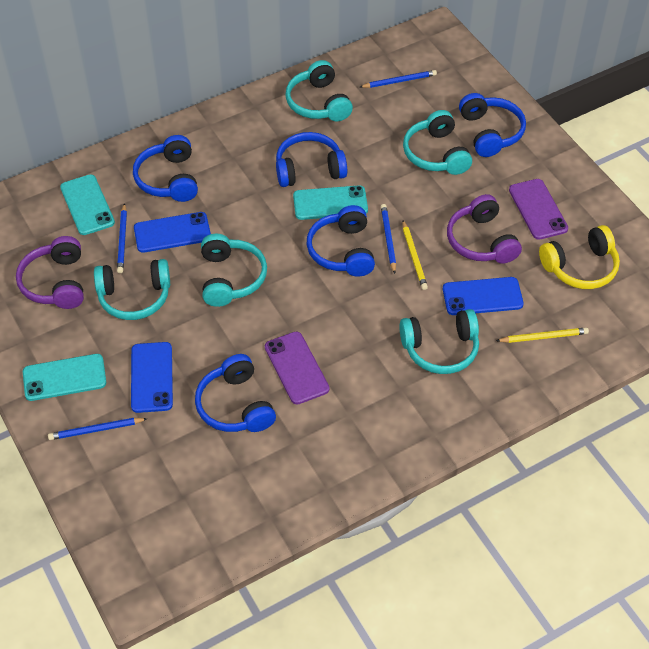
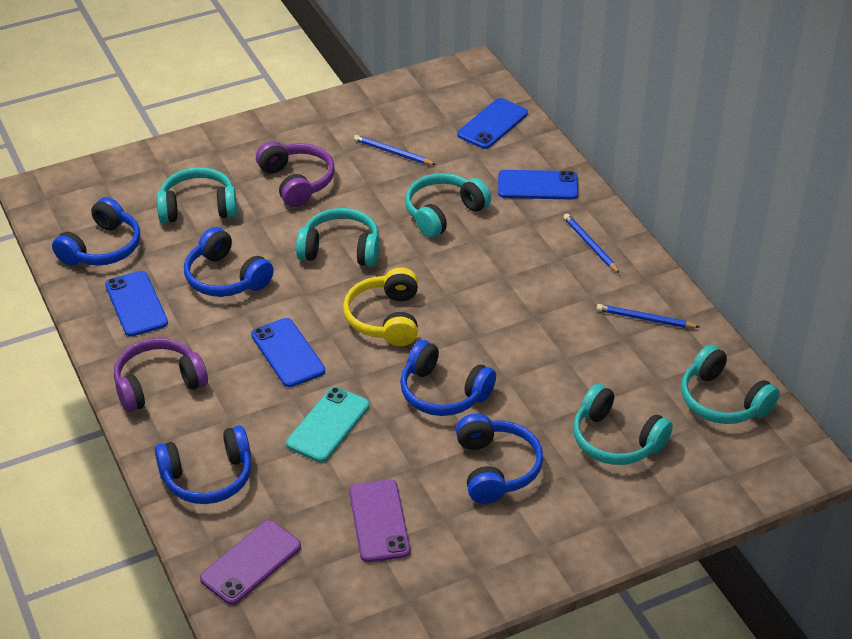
blue pencil: [48,418,148,440] [117,203,127,273] [360,70,437,88] [381,204,396,274] = 4 -> [354,135,436,165] [563,214,620,274] [597,304,699,328] = 3
blue phone: [131,342,173,413] [134,212,211,253] [443,277,524,315] = 3 -> [105,271,168,337] [251,318,325,387] [457,98,528,149] [498,170,578,200] = 4
turquoise phone: [23,354,106,401] [60,174,115,235] [293,185,368,220] = 3 -> [286,387,369,462] = 1
yellow pencil: [402,220,428,290] [496,328,589,343] = 2 -> none = 0

